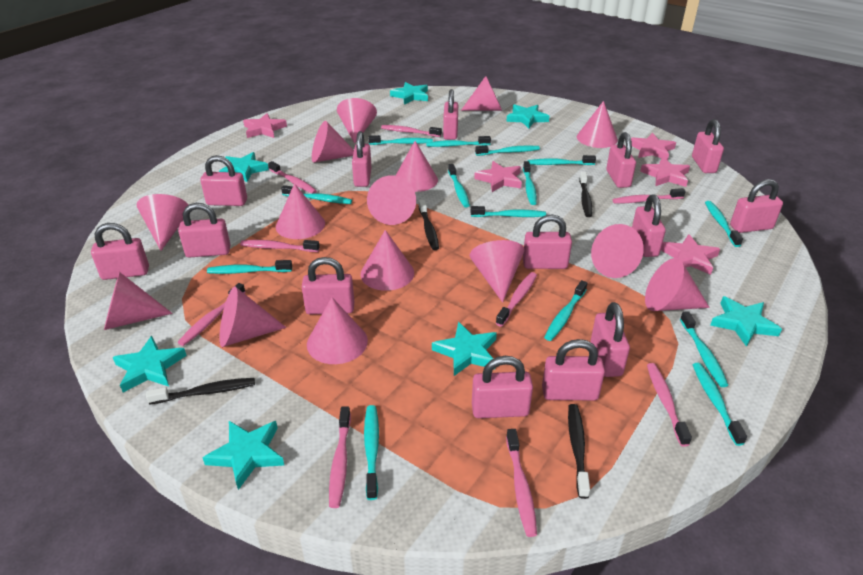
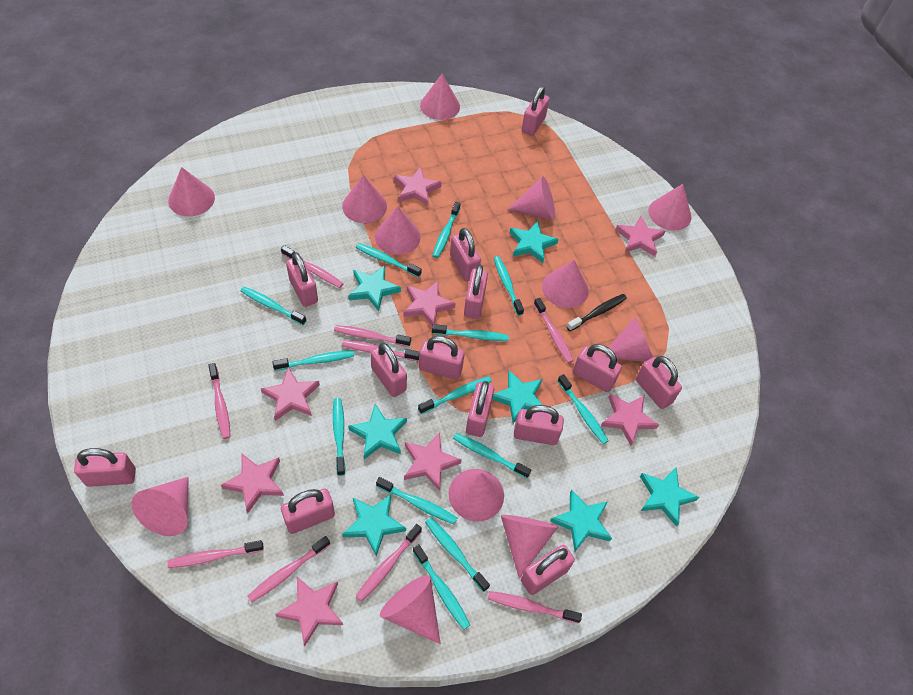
black toothbrush: [146,378,255,404] [419,200,439,250] [568,404,590,499] [579,172,592,217] = 4 -> [567,294,627,331] = 1
pink cone: [104,272,172,330] [136,194,189,251] [219,287,286,347] [276,183,325,239] [307,297,368,364] [312,121,354,163] [337,98,377,144] [360,230,414,291] [367,175,416,225] [395,141,438,192] [461,76,502,111] [470,240,525,303] [577,101,618,148] [591,224,644,278] [645,258,710,311] = 15 -> [132,477,189,536] [168,167,215,216] [342,175,387,223] [375,206,421,255] [380,575,441,644] [420,74,460,120] [449,469,504,522] [501,515,558,579] [507,176,555,220] [542,260,589,308] [603,316,653,362] [648,184,691,231] = 12
pink padlock: [91,223,149,280] [178,203,231,258] [200,155,247,206] [302,257,354,314] [352,131,372,187] [443,89,458,140] [472,356,533,418] [523,214,572,269] [542,339,605,400] [591,302,630,377] [606,132,636,188] [632,194,666,257] [692,119,724,173] [730,179,783,233] = 14 -> [74,448,136,487] [281,488,335,534] [286,252,318,307] [370,343,407,397] [419,336,464,380] [450,228,481,281] [464,265,488,319] [466,381,494,437] [514,405,564,445] [521,545,575,595] [522,86,550,136] [573,344,622,392] [636,356,682,409] = 13
pink star: [243,113,287,138] [474,161,522,192] [631,133,676,161] [640,157,690,187] [661,234,720,275] = 5 -> [221,454,284,513] [261,367,320,421] [275,577,343,646] [394,167,442,206] [404,281,456,325] [404,432,462,491] [601,393,659,446] [616,216,665,256] = 8
turquoise toothbrush: [207,260,292,274] [281,185,352,204] [364,405,379,500] [368,135,433,145] [426,136,491,147] [448,164,470,208] [471,206,546,217] [475,145,540,156] [523,161,537,205] [527,155,596,165] [544,280,587,341] [680,311,728,387] [693,363,747,446] [705,201,743,247] = 14 -> [241,287,307,325] [272,350,354,371] [333,398,345,476] [356,243,422,277] [376,477,457,524] [413,544,470,630] [418,376,492,414] [425,518,490,592] [432,324,509,341] [433,202,461,258] [453,433,531,478] [494,256,524,316] [558,374,609,444] = 13

